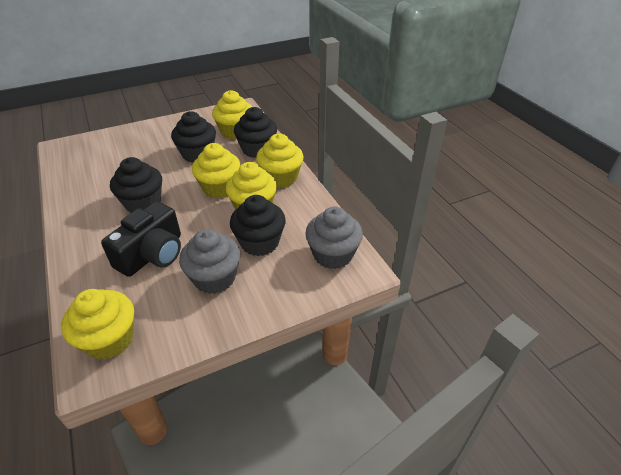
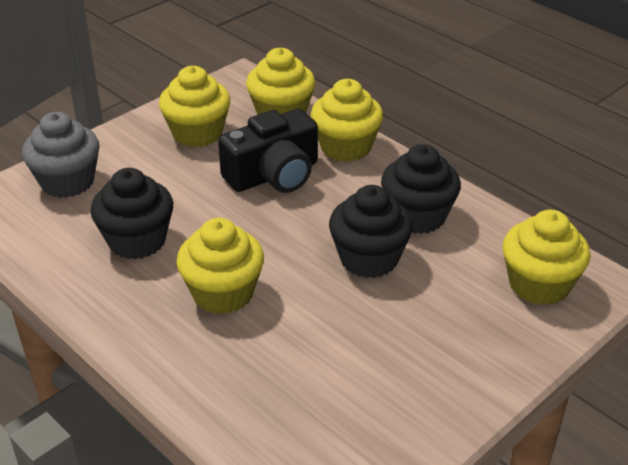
black cupcake: [110,157,162,213] [171,111,216,163] [230,195,286,256] [234,107,277,158] = 4 -> [91,168,173,259] [329,185,413,278] [381,144,461,234] = 3
grey cupcake: [179,229,240,294] [305,206,363,269] = 2 -> [22,112,100,198] = 1

